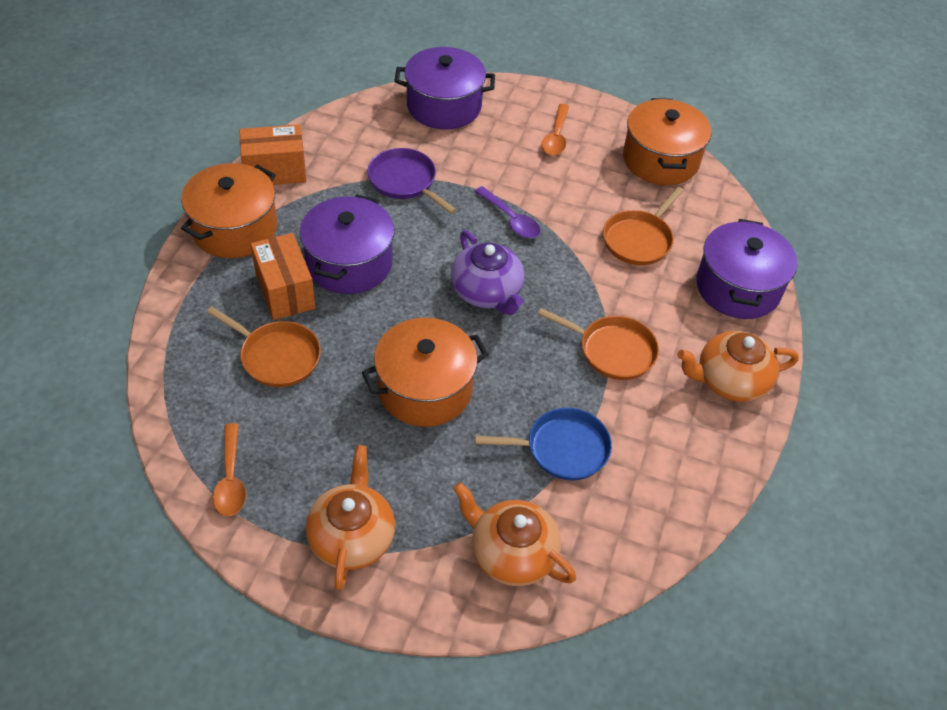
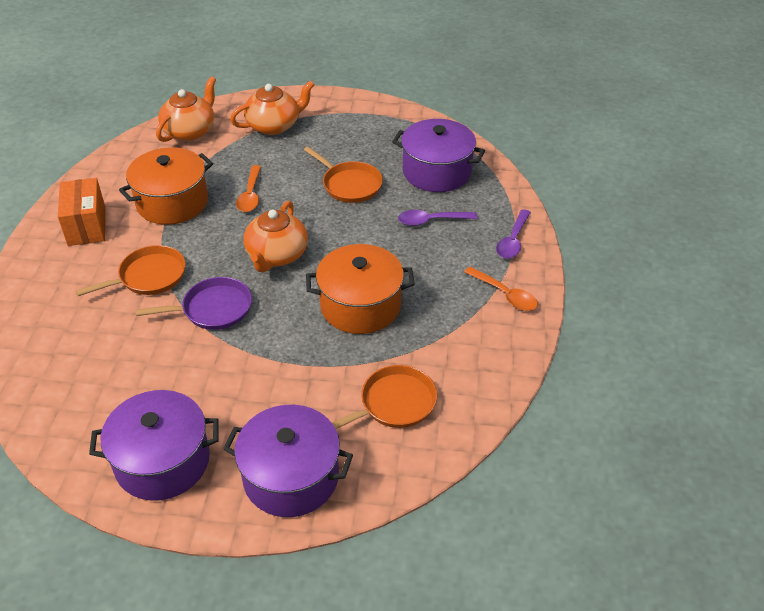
blue pan: [475,408,612,481] = 1 -> none = 0
orange box: [239,124,306,185] [250,233,315,320] = 2 -> [58,178,105,246] = 1
orange pot: [181,163,277,258] [362,318,489,427] [623,98,711,185] = 3 -> [119,147,213,225] [306,244,415,334] = 2
purple spoon: [475,186,540,238] = 1 -> [398,210,477,226] [496,209,531,259] = 2
purple teapot: [451,230,524,315] = 1 -> none = 0

